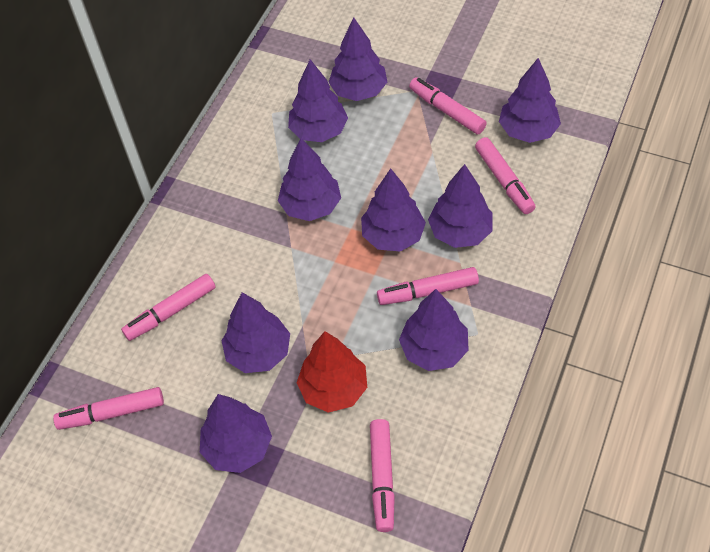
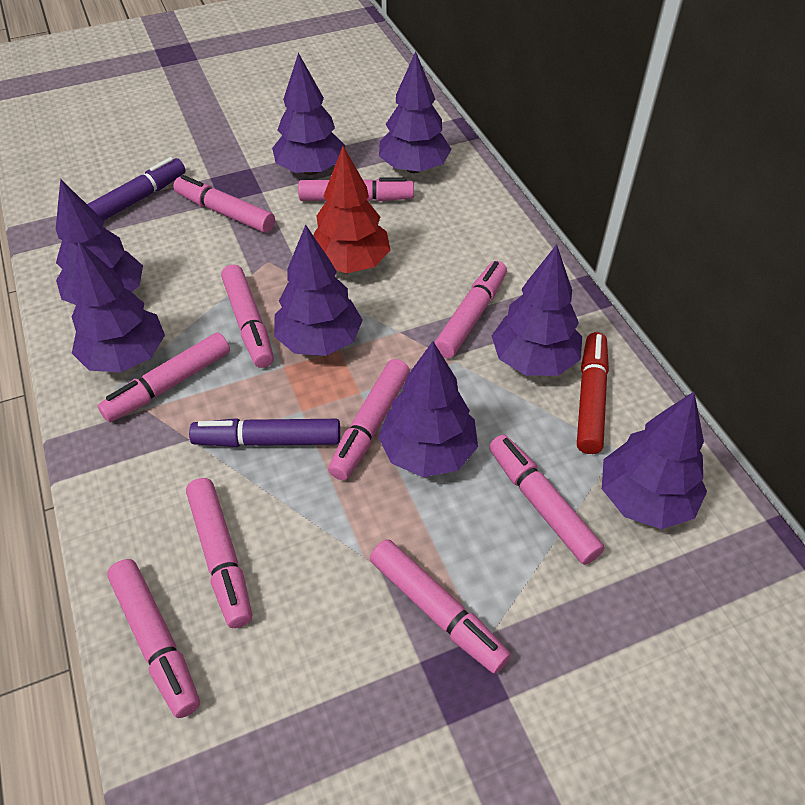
pink marker: [53,387,164,430] [121,274,216,341] [370,419,395,532] [377,267,479,305] [409,77,487,135] [475,137,535,214] = 6 -> [98,332,230,422] [107,559,200,718] [173,175,275,233] [186,478,252,628] [221,265,274,368] [298,177,414,201] [328,359,410,480] [370,539,511,674] [434,261,507,358] [489,435,605,565] = 10
purple marker: none = 0 -> [87,157,186,220] [189,418,340,447] = 2
purple tree: [200,394,272,473] [221,292,290,373] [278,138,341,221] [288,59,348,142] [328,18,387,101] [361,168,426,252] [399,289,469,371] [428,164,493,248] [499,58,561,143] = 9 -> [56,179,143,305] [72,241,165,373] [272,53,346,175] [274,224,363,356] [378,341,478,477] [379,51,452,173] [492,244,582,376] [602,392,707,529] = 8
red marker: none = 0 -> [577,332,609,454] = 1

